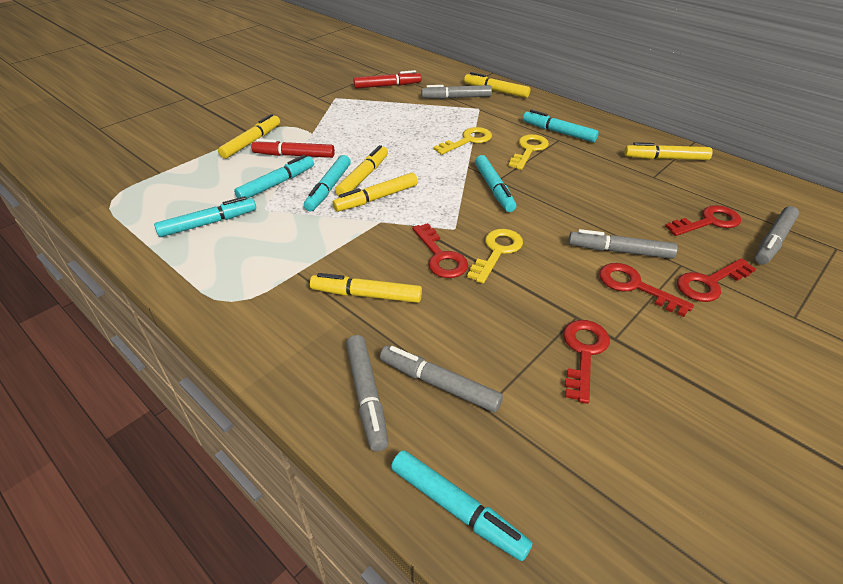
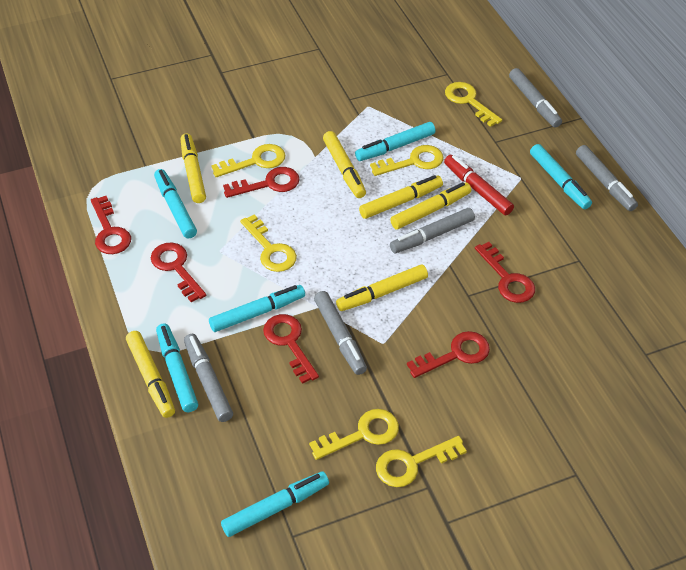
red key: [412,223,468,278] [563,320,610,404] [599,263,694,317] [665,205,741,236] [677,258,756,302] = 5 -> [91,196,131,254] [151,242,206,302] [223,167,299,198] [263,314,319,384] [407,331,490,378] [475,242,535,303] = 6
red marker: [251,139,335,158] [353,70,421,89] = 2 -> [444,155,514,215] = 1
yellow key: [433,127,492,155] [467,229,523,284] [509,134,549,170] = 3 -> [211,144,285,177] [240,214,297,272] [309,409,399,460] [370,145,443,176] [376,436,467,487] [445,82,502,127] = 6

